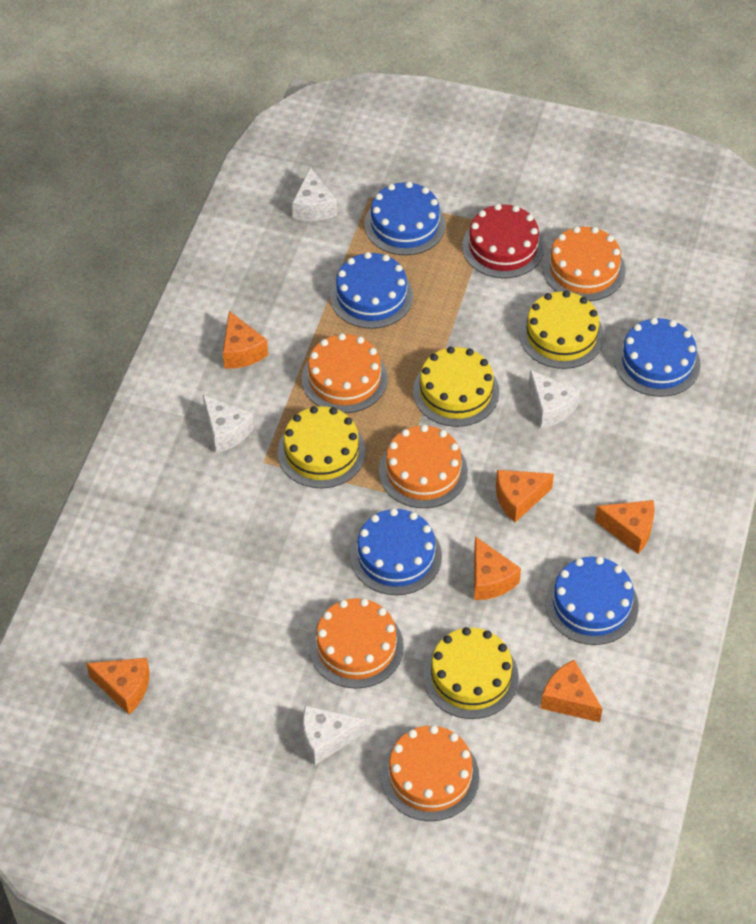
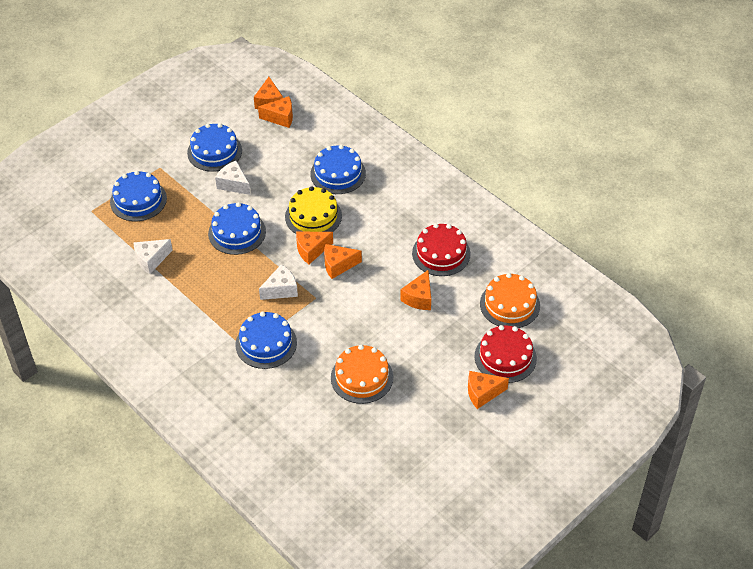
orange cake: [302,333,388,413] [309,598,404,689] [379,425,468,508] [381,725,480,821] [543,226,626,301] = 5 -> [331,345,393,404] [480,273,540,328] = 2
red cake: [462,204,544,278] = 1 -> [412,223,471,276] [475,325,537,383] = 2
white cheese: [203,395,254,453] [292,167,337,221] [303,705,365,765] [529,370,580,428] = 4 -> [133,239,173,274] [215,161,250,195] [259,264,298,300] = 3
yellow cake: [277,406,366,488] [413,346,499,427] [423,627,519,719] [519,291,604,369] = 4 -> [285,186,342,234] = 1

